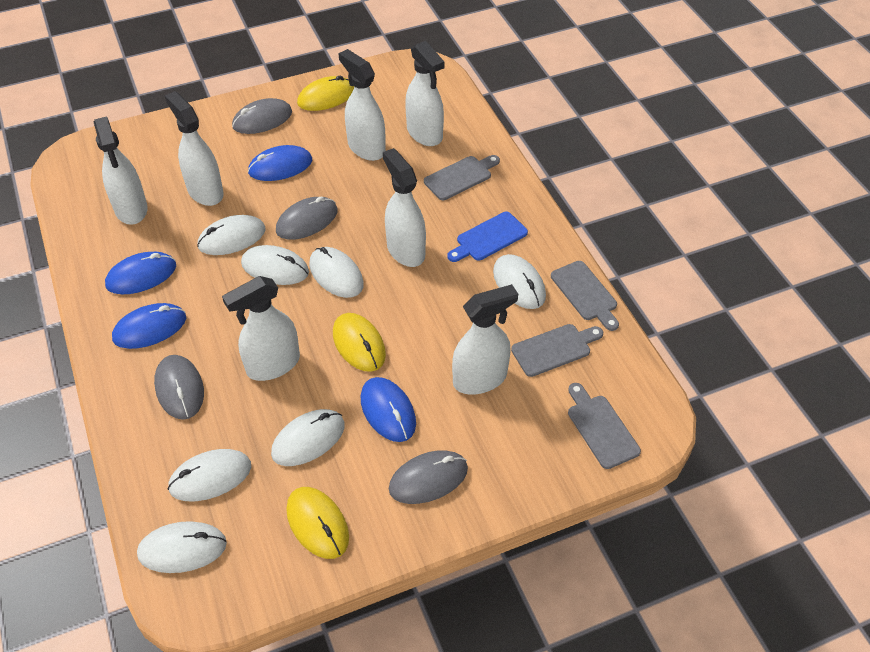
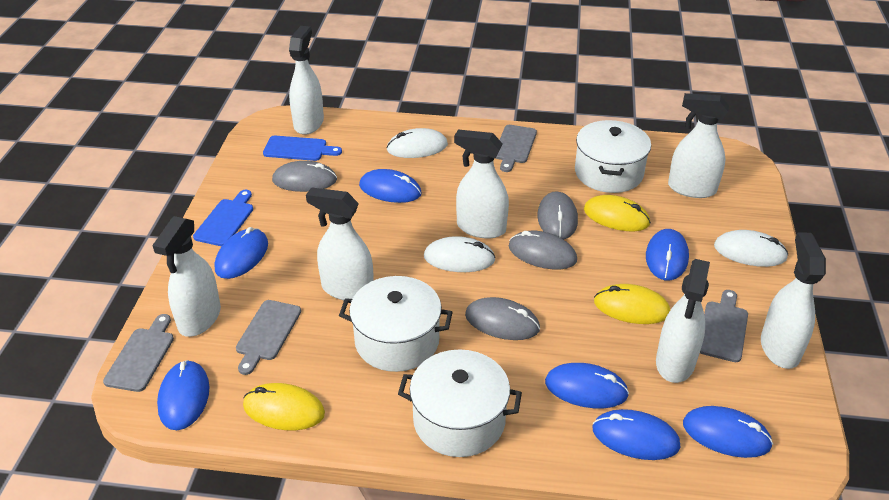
blue cutting board: [447,212,528,262] = 1 -> [193,190,253,246] [263,136,342,161] = 2
blue mouse: [105,252,176,294] [112,303,186,349] [248,145,313,181] [361,377,416,442] = 4 -> [157,360,210,430] [215,227,268,279] [359,169,422,203] [545,363,629,408] [593,409,680,460] [646,229,689,280] [683,406,773,458] = 7
white mouse: [137,521,227,573] [168,449,251,501] [197,215,266,255] [241,245,309,285] [271,409,345,466] [309,247,364,298] [493,254,546,309] = 7 -> [386,128,448,158] [424,236,496,272] [714,230,788,267] = 3
white pot: none = 0 -> [339,276,453,372] [398,350,522,457] [575,120,651,193] = 3

